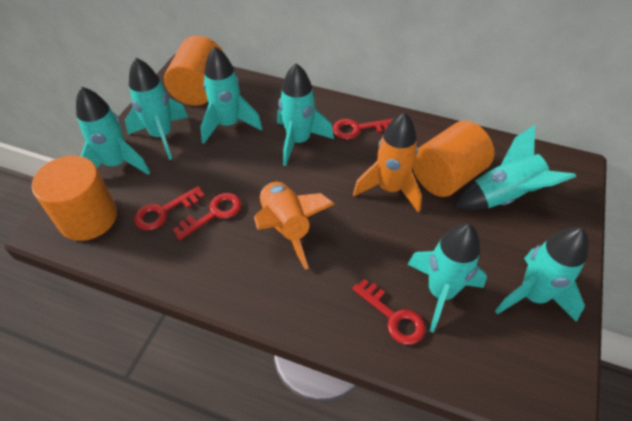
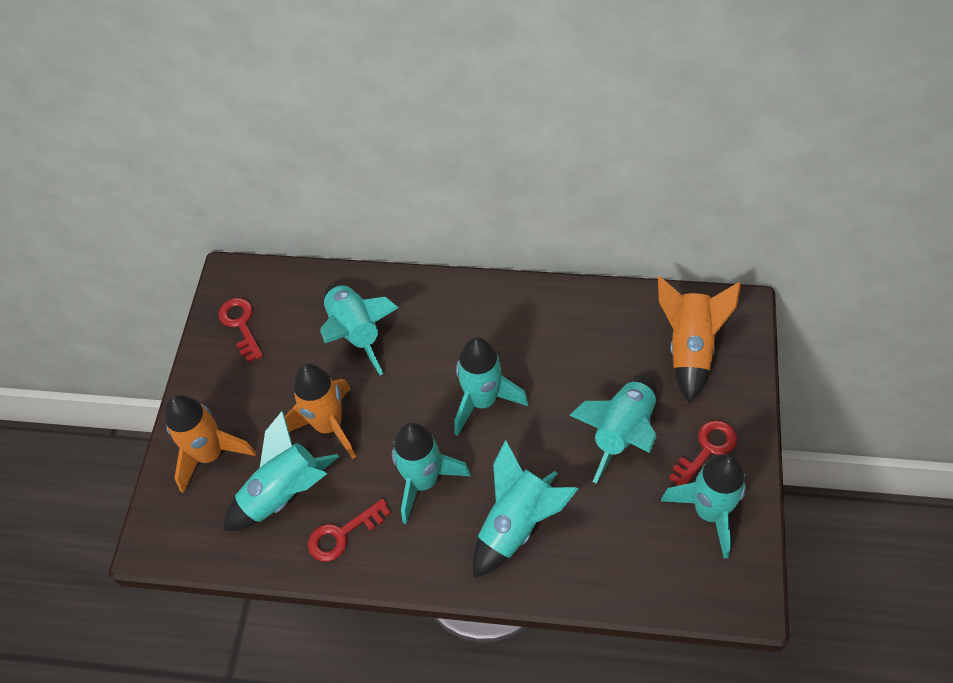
orange cylinder: [32,156,117,241] [164,36,224,106] [413,121,495,197] = 3 -> none = 0
orange rocket: [254,180,334,270] [353,112,422,212] = 2 -> [165,395,256,493] [285,364,356,459] [658,276,741,403] = 3
red key: [134,186,205,230] [173,193,242,240] [332,118,393,139] [353,279,426,345] = 4 -> [219,298,263,362] [308,499,391,562] [669,420,737,486] = 3

